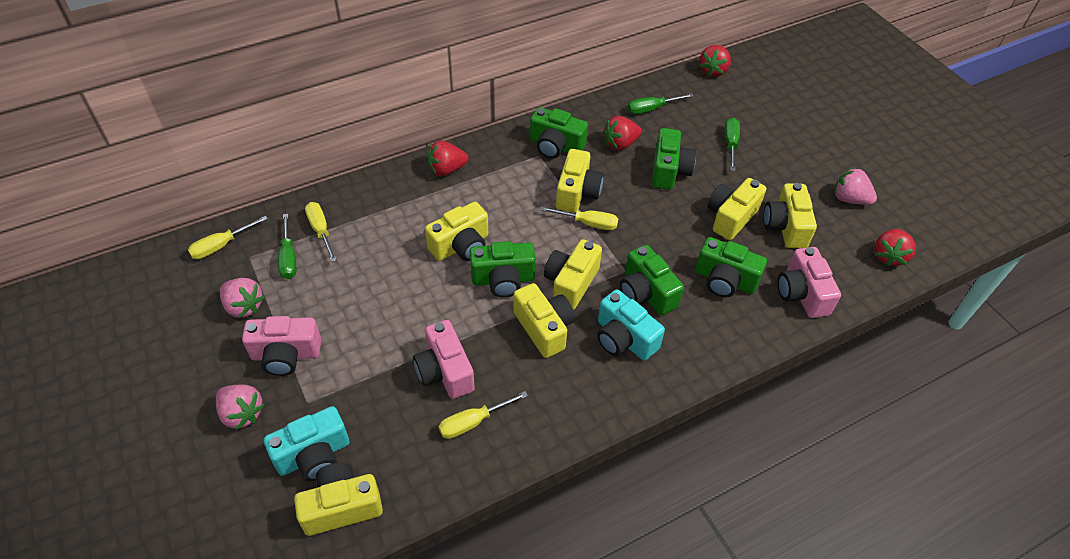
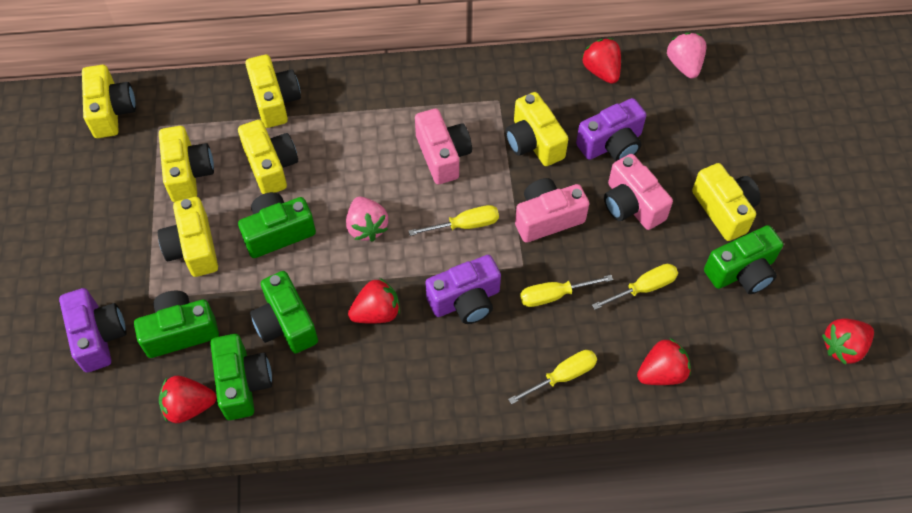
green screwdriver: [278,214,296,279] [628,93,694,114] [725,118,740,171] = 3 -> none = 0
pink strawberry: [216,385,265,430] [220,278,264,318] [835,168,877,205] = 3 -> [346,197,388,242] [667,32,706,79] = 2
purple camera: none = 0 -> [59,288,126,373] [425,255,501,324] [576,98,646,161] = 3
red strawberry: [428,141,468,176] [603,116,642,150] [699,45,731,77] [874,229,916,266] = 4 -> [159,376,217,423] [348,278,400,324] [582,38,621,84] [637,338,691,385] [822,318,874,365] = 5
turquoise camera: [264,406,349,481] [597,289,665,361] = 2 -> none = 0

